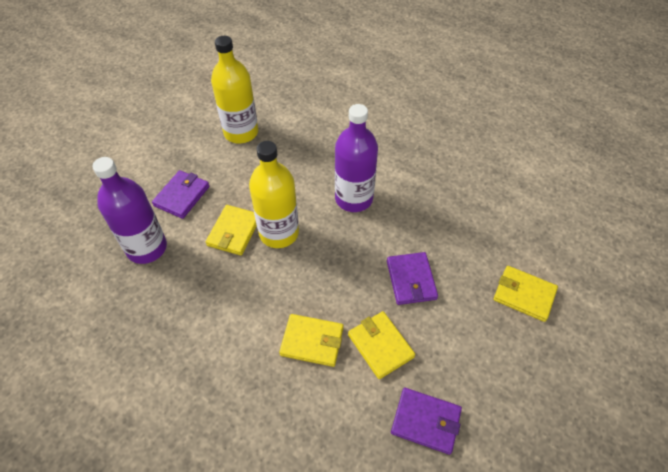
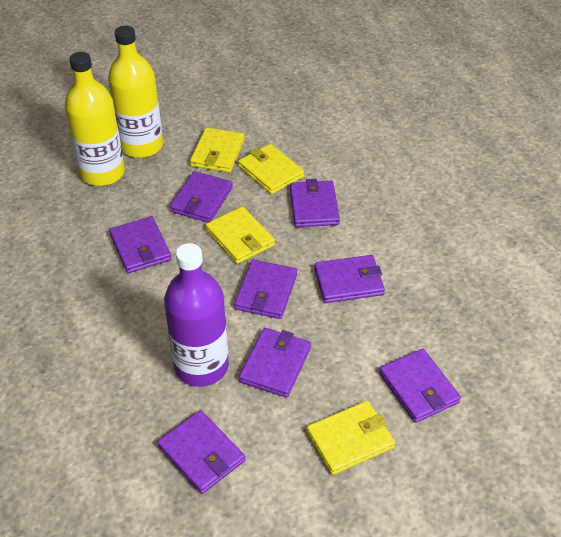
purple bottle: [93,157,167,264] [335,104,378,212] = 2 -> [164,243,229,387] = 1
purple wallet: [152,170,210,219] [387,252,438,305] [391,387,462,455] = 3 -> [109,216,172,273] [157,410,245,494] [170,171,233,223] [234,260,297,319] [239,328,311,398] [290,179,340,227] [314,255,385,303] [379,349,461,423] = 8

